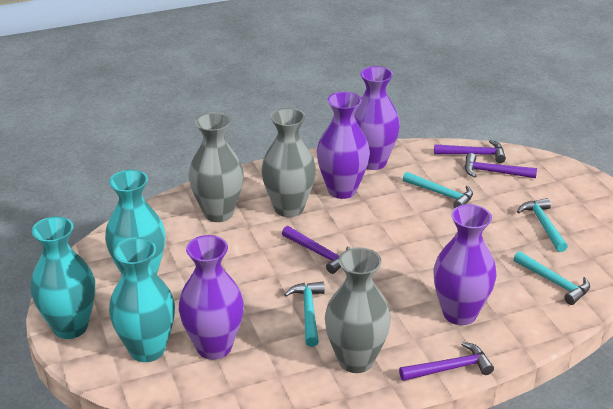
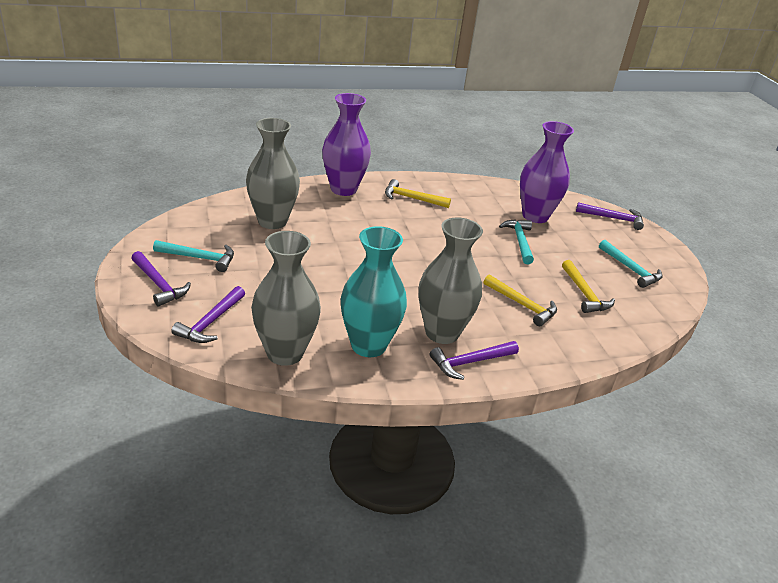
purple vase: [179,235,244,360] [317,92,370,199] [354,66,400,170] [433,204,497,325] = 4 -> [322,93,371,196] [520,121,574,223] = 2
turquoise hammer: [284,282,324,347] [403,172,473,208] [513,251,590,305] [517,198,568,252] = 4 -> [153,240,234,272] [499,219,534,264] [599,240,663,288] = 3
turquoise vase: [30,216,95,339] [105,170,166,275] [109,237,175,362] = 3 -> [341,226,407,357] = 1
yellow hammer: none = 0 -> [385,179,451,208] [484,274,557,326] [562,260,615,313] = 3

